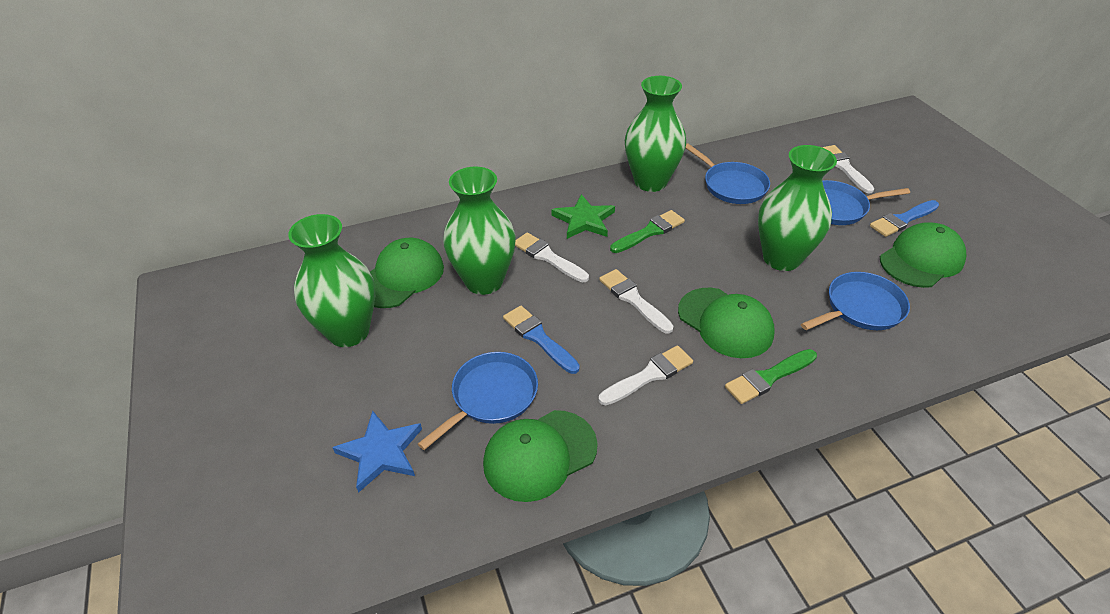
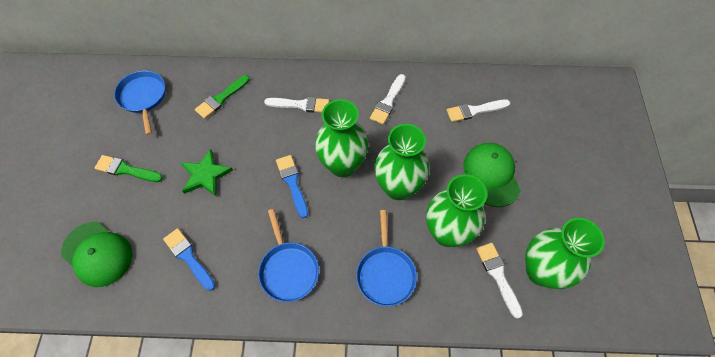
blue pan: [418,352,538,450] [685,143,770,204] [801,272,910,330] [822,180,910,225] = 4 -> [114,71,165,135] [258,209,319,302] [356,210,417,307] = 3
blue star: [332,410,422,493] = 1 -> none = 0
green cap: [370,238,444,308] [483,410,598,502] [678,288,775,358] [880,222,967,288] = 4 -> [61,222,133,287] [463,143,521,207] = 2

